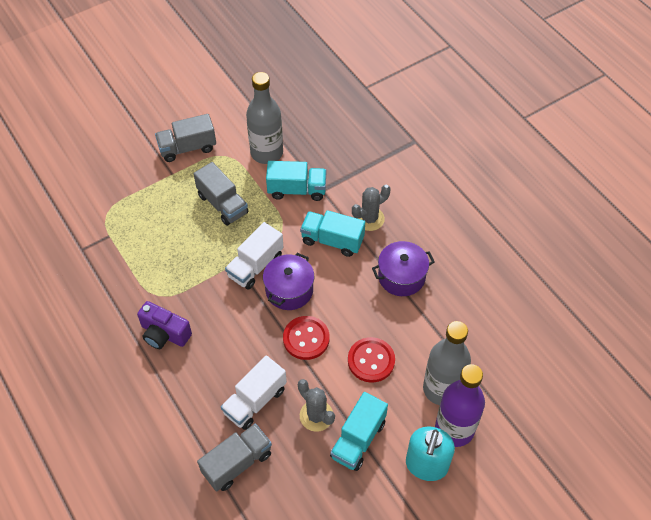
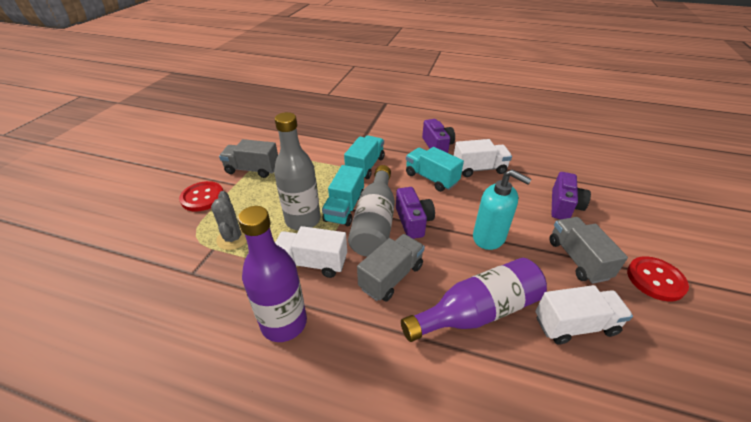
grey cactus: [298,379,335,432] [352,185,391,231] = 2 -> [211,191,247,250] = 1
purple bottle: [435,364,485,447] = 1 -> [238,206,307,342] [401,258,547,342] = 2
purple camera: [137,301,192,349] = 1 -> [396,187,435,239] [422,119,455,153] [552,172,591,219] = 3
purple pot: [263,253,314,310] [372,241,435,296] = 2 -> none = 0
white truck: [221,355,287,430] [225,222,284,289] = 2 -> [275,226,347,278] [454,139,512,177] [535,285,633,345] = 3

